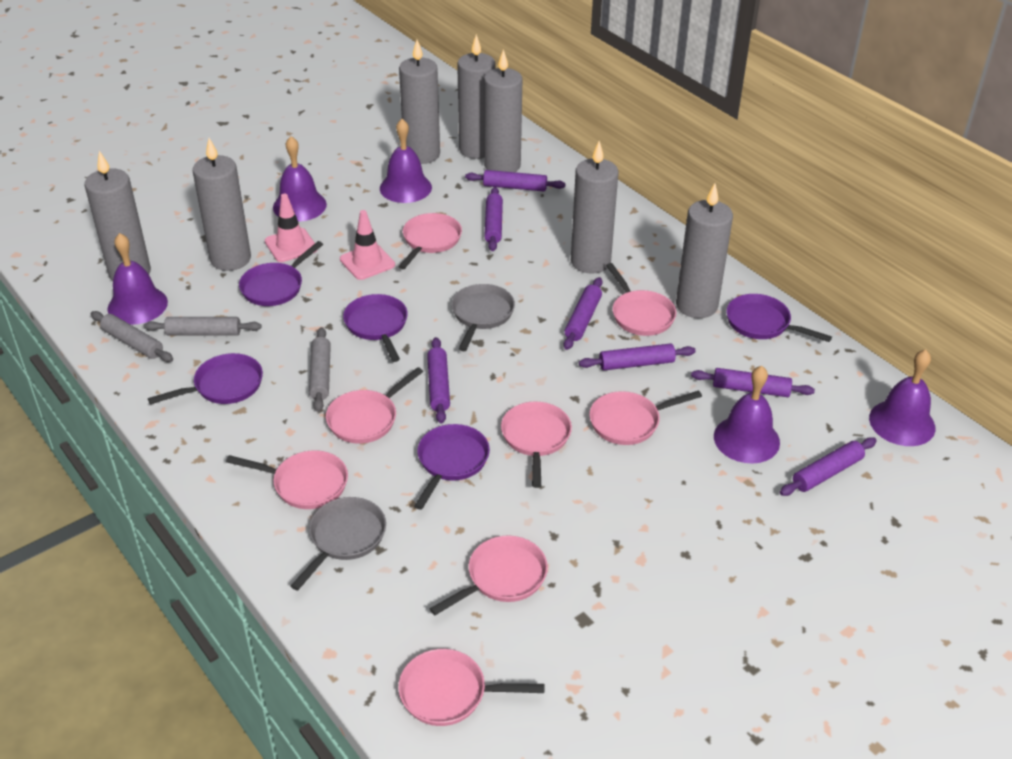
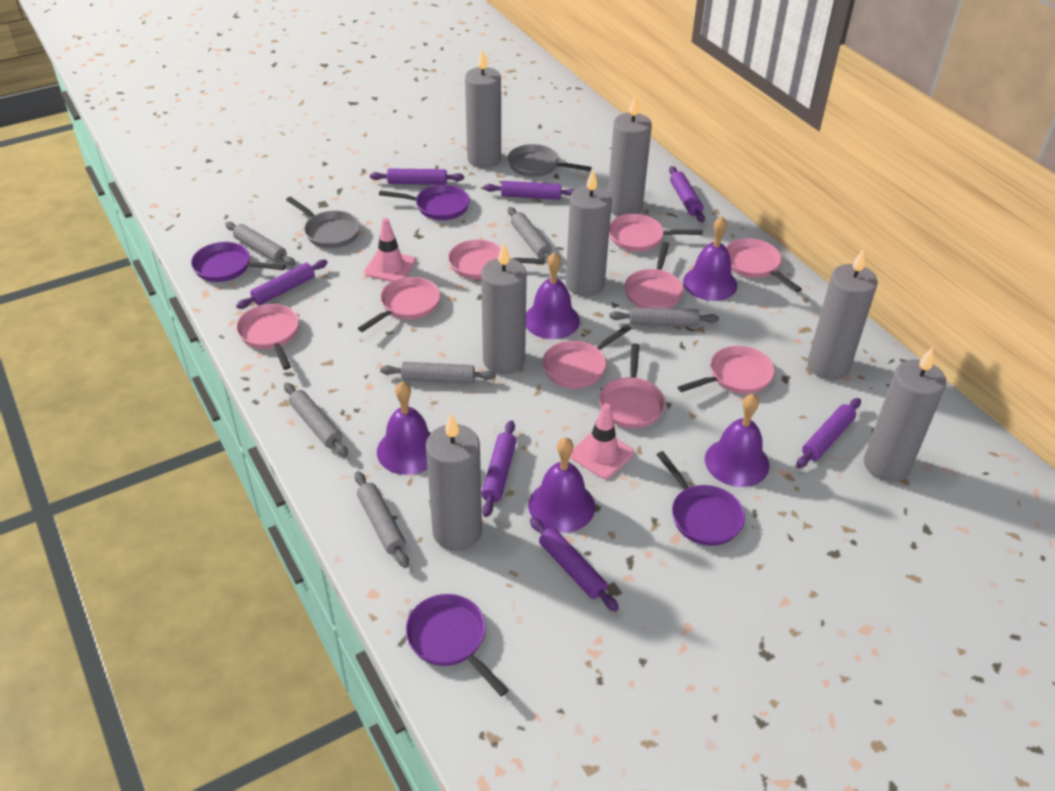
grey rolling pin: [91,311,173,362] [144,317,261,336] [309,327,331,412] = 3 -> [225,222,295,266] [284,383,348,457] [355,471,409,568] [380,362,496,384] [508,207,552,261] [609,307,719,327] = 6
pink pan: [226,450,348,509] [326,367,423,444] [398,213,462,269] [398,649,545,726] [430,535,548,615] [501,402,572,488] [589,390,702,445] [606,263,676,336] = 8 -> [236,304,299,370] [358,277,440,332] [448,240,545,279] [543,325,631,389] [599,343,665,428] [609,214,703,252] [625,242,684,308] [678,346,775,394] [726,238,802,292] = 9
purple pan: [148,353,263,405] [239,241,323,306] [343,294,408,362] [414,424,490,510] [726,294,832,342] = 5 -> [191,242,286,282] [379,185,470,220] [405,594,509,696] [656,451,745,546] = 4

